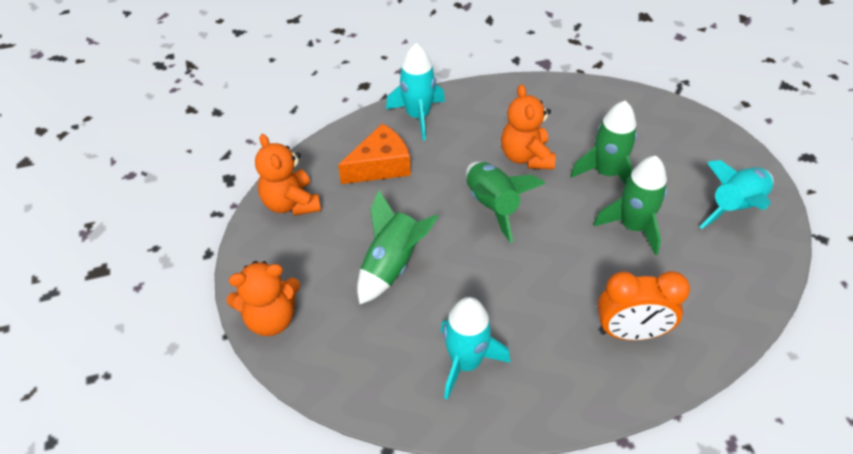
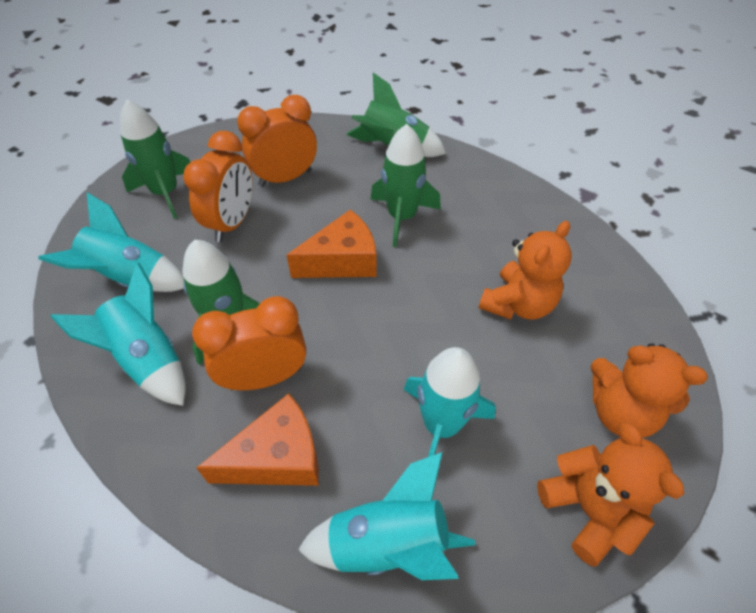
orange cheese: [338,123,411,184] = 1 -> [196,393,319,486] [287,209,376,278] = 2
orange clock: [598,271,690,340] = 1 -> [183,131,253,242] [192,296,306,390] [237,95,317,187] = 3
turquoise rocket: [386,43,445,140] [441,297,510,400] [700,160,773,229] = 3 -> [38,193,184,292] [50,262,186,406] [298,452,475,580] [404,347,496,457] = 4

